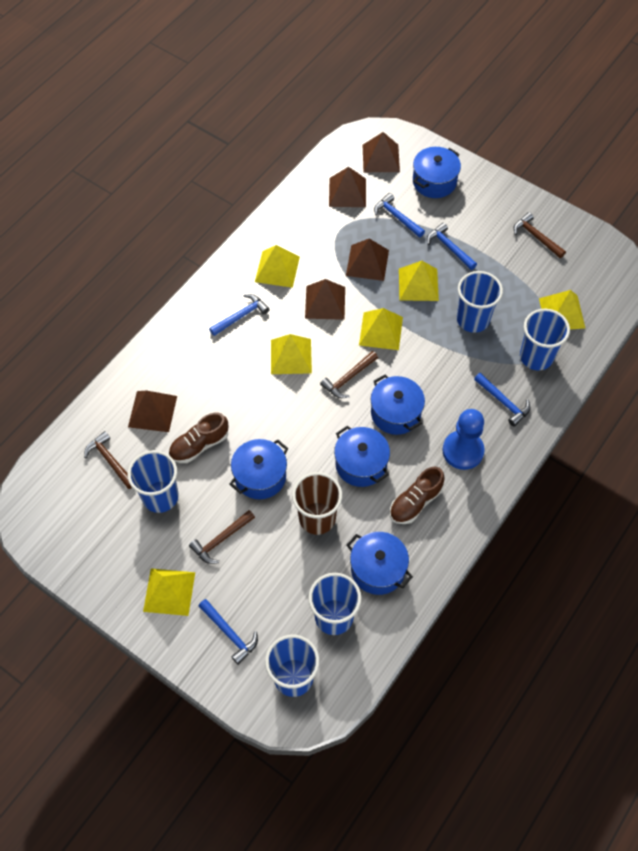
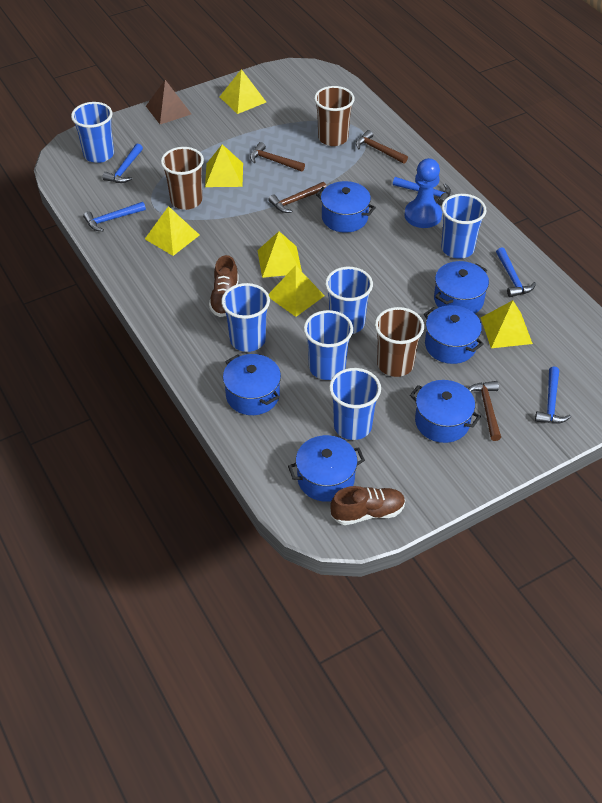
blue cup: [127,450,179,513] [265,635,319,697] [308,573,362,635] [457,271,503,333] [520,309,570,370] = 5 -> [71,102,114,163] [221,283,270,352] [304,310,353,380] [325,267,373,334] [329,368,381,440] [441,194,486,259] = 6
blue pot: [229,439,289,499] [334,426,390,487] [347,532,413,595] [371,374,425,435] [413,147,461,198] = 5 -> [223,354,281,415] [288,435,365,502] [316,181,376,233] [410,380,481,443] [424,305,484,364] [434,261,489,313] = 6
brown cup: [292,472,342,535] = 1 -> [161,147,204,210] [314,86,355,146] [375,307,424,377] = 3
brown pyramid: [128,391,177,432] [305,279,345,320] [329,167,366,207] [346,238,389,281] [363,132,400,172] = 5 -> [146,80,191,124] = 1

